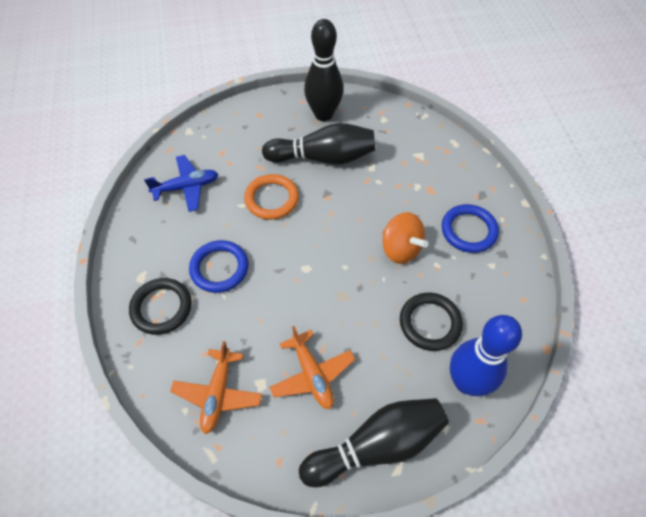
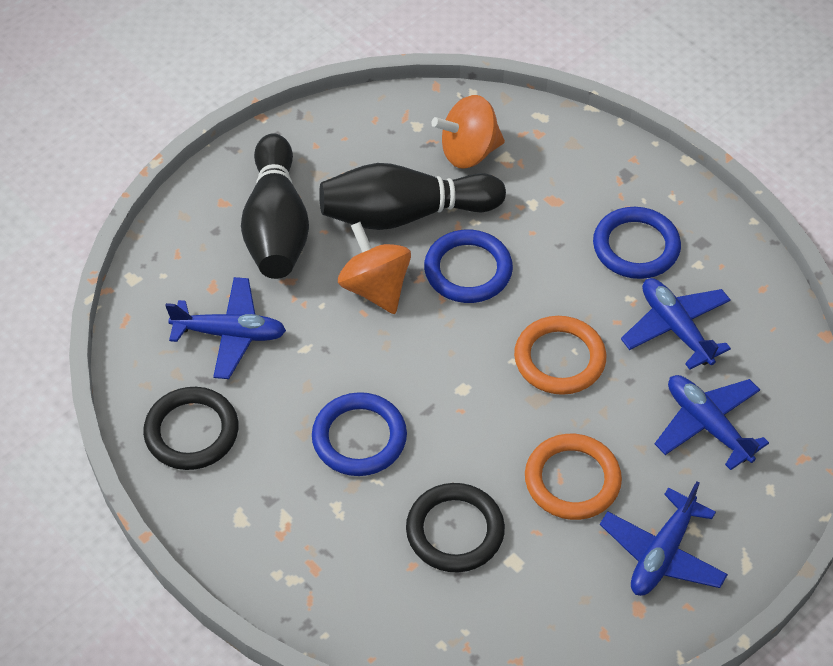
black bowling pin: [262,123,375,165] [299,398,449,487] [304,19,343,121] = 3 -> [241,133,309,279] [319,163,506,230] = 2
blue bowling pin: [450,315,522,396] = 1 -> none = 0
blue plane: [144,155,218,212] = 1 -> [165,277,286,379] [600,481,728,596] [621,278,731,370] [655,375,769,470] = 4
blue ring: [189,240,249,293] [442,204,499,253] = 2 -> [312,392,407,476] [424,230,513,303] [593,207,681,279] = 3
orange plane: [170,341,262,434] [269,326,355,409] = 2 -> none = 0
orange ring: [244,174,299,220] = 1 -> [514,316,606,395] [525,434,622,520] = 2
orange spinning top: [382,212,428,264] = 1 -> [338,222,411,314] [431,95,505,169] = 2

